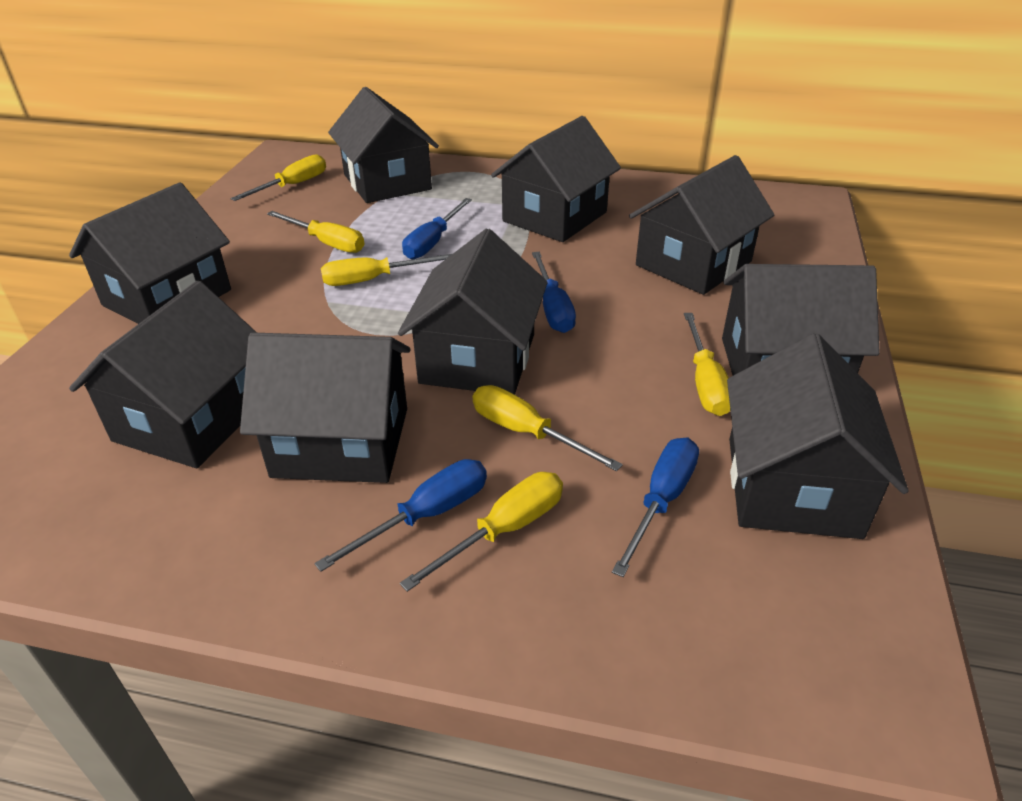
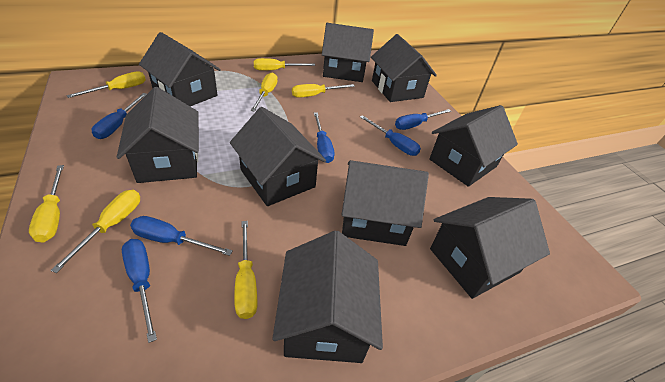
blue screwdriver: [314,459,487,572] [402,198,472,259] [532,252,576,333] [612,438,699,577] = 4 -> [92,93,147,139] [122,239,157,343] [130,216,233,256] [314,112,334,163] [360,115,421,156] [395,109,451,130] = 6
yellow screwdriver: [230,154,326,201] [267,211,365,253] [321,254,452,286] [400,472,563,592] [473,385,623,471] [684,313,730,416] = 6 -> [29,165,64,243] [50,190,140,273] [66,71,146,98] [234,221,257,319] [251,73,277,112] [254,58,315,71] [292,84,355,98] = 7

